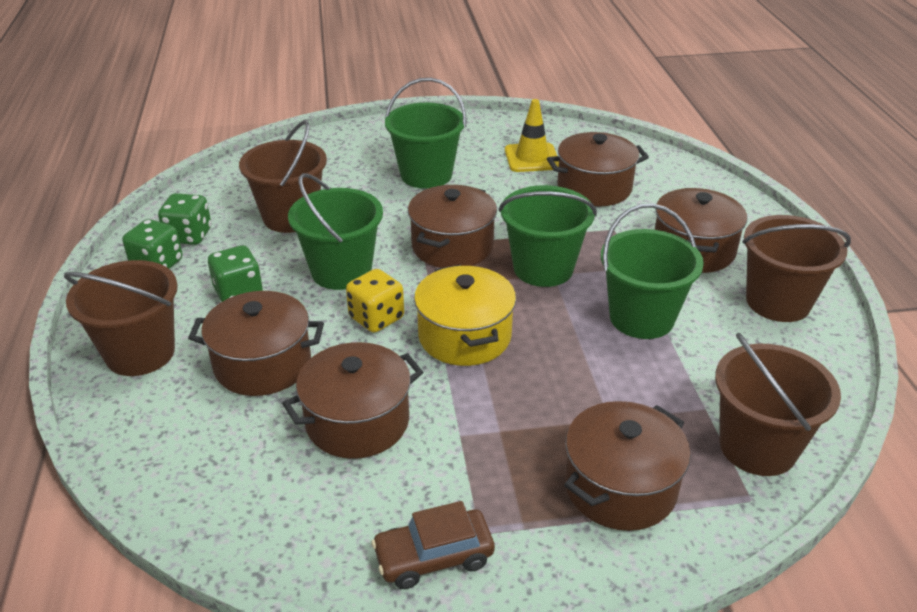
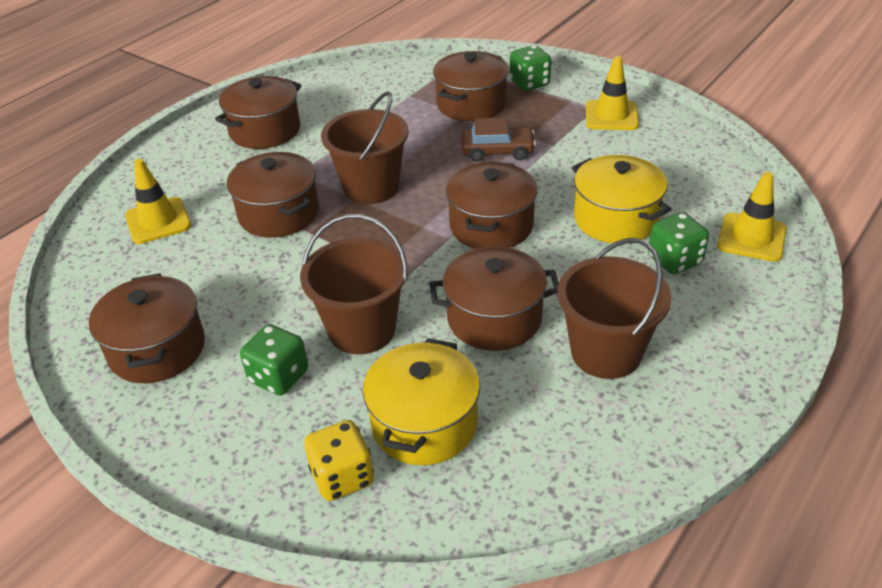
brown bucket: [64,260,178,376] [239,120,327,233] [715,333,841,476] [742,215,851,322] = 4 -> [300,214,408,355] [321,91,409,204] [558,238,672,379] = 3
green bucket: [288,173,383,290] [385,78,466,189] [499,185,597,287] [601,203,704,339] = 4 -> none = 0
yellow pot: [414,264,516,366] = 1 -> [363,338,480,465] [572,155,671,243] = 2
yellow traffic cone: [505,99,559,172] = 1 -> [125,159,191,244] [586,56,639,130] [717,172,787,262] = 3

